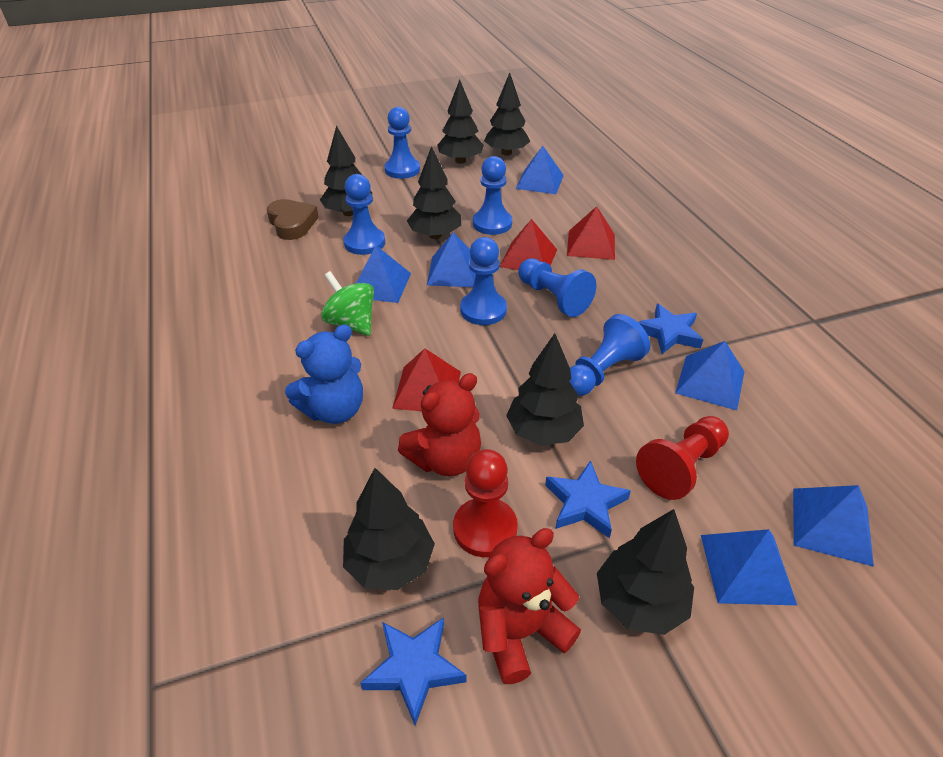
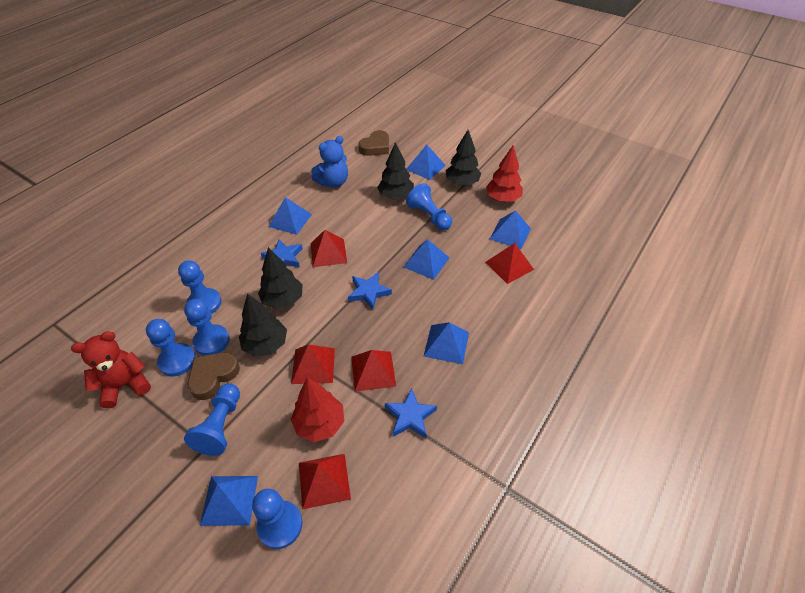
black tree: [320,125,372,216] [343,468,435,590] [407,146,461,239] [437,80,484,164] [484,73,530,156] [506,333,584,446] [597,509,694,635] = 7 -> [239,293,287,357] [258,247,302,309] [377,142,414,199] [445,130,482,186] = 4
brown heart: [267,199,319,240] = 1 -> [188,352,240,400] [358,130,389,156] = 2
green spinning top: [321,271,374,336] = 1 -> none = 0
red pawn: [453,449,518,557] [636,416,729,500] = 2 -> none = 0
red pyramid: [392,348,461,411] [499,219,557,270] [567,206,615,260] = 3 -> [291,344,335,384] [299,454,351,510] [311,230,347,267] [351,350,396,392] [485,243,534,284] = 5
red teddy bear: [398,373,481,476] [478,528,581,684] = 2 -> [71,331,151,409] = 1
red tree: none = 0 -> [291,378,344,442] [486,145,523,202] = 2

